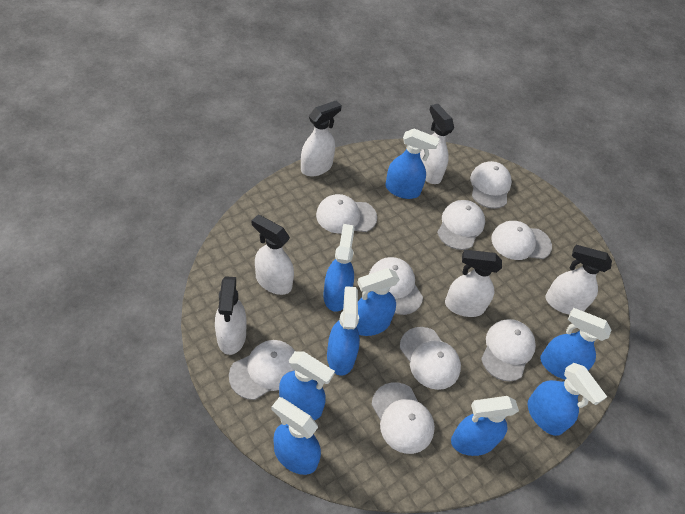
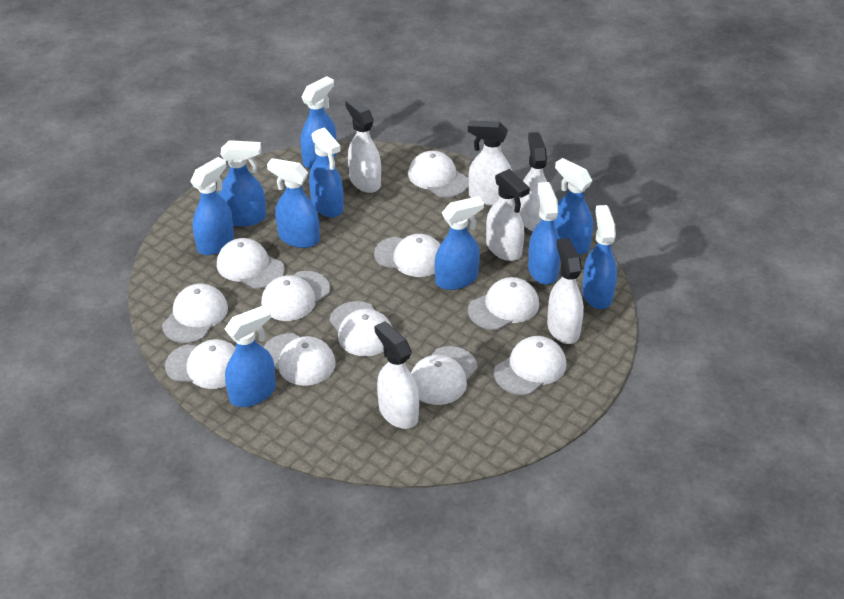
blue spray bottle: [271,397,321,475] [279,351,335,420] [323,224,355,312] [327,286,360,376] [357,268,400,336] [385,128,440,199] [451,396,519,456] [528,363,607,436] [540,308,611,380] = 9 -> [190,157,234,255] [219,140,266,226] [225,305,276,407] [267,158,320,248] [300,76,337,169] [309,127,344,218] [435,196,484,290] [528,182,561,285] [554,158,593,255] [582,205,617,309] = 10
white cap: [229,340,295,400] [316,194,377,233] [369,257,423,315] [371,382,435,454] [400,327,461,390] [437,200,485,250] [470,161,512,209] [481,319,536,381] [491,221,552,260] = 9 -> [162,284,228,343] [165,339,236,389] [217,238,285,289] [261,271,330,321] [263,333,335,386] [330,301,392,356] [374,234,440,277] [408,151,469,198] [411,346,478,405] [468,277,539,330] [494,336,567,395] = 11

